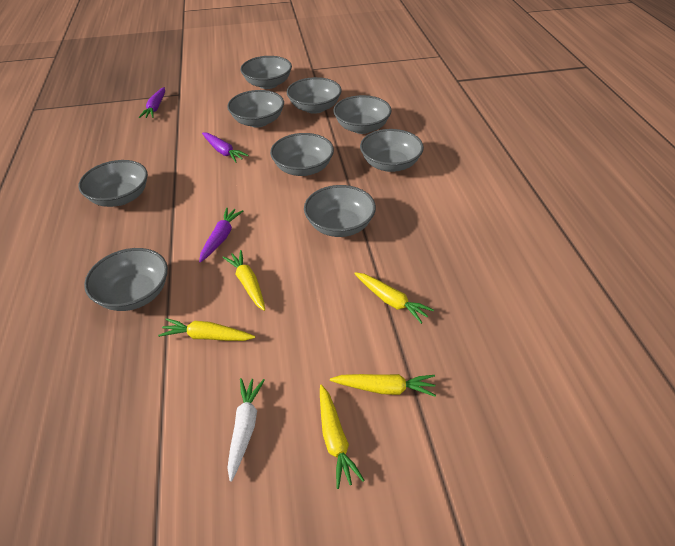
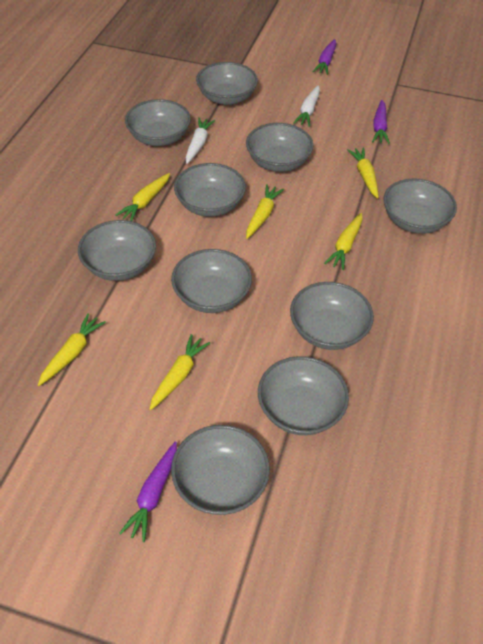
grey bowl: [78,160,148,207] [84,248,168,311] [227,90,284,128] [240,56,292,89] [270,133,334,176] [287,77,342,114] [304,185,376,237] [333,95,392,134] [360,129,424,172] = 9 -> [78,220,156,281] [125,99,191,146] [171,249,252,313] [171,425,270,515] [174,163,246,217] [196,62,258,105] [246,123,313,172] [258,356,349,435] [290,282,374,350] [383,178,457,234] = 10
white carrot: [227,378,265,482] = 1 -> [186,117,215,164] [293,85,320,127] = 2
yellow carrot: [158,318,255,341] [223,250,265,311] [320,385,365,489] [330,374,436,397] [354,272,434,324] = 5 -> [38,314,106,386] [115,173,170,221] [150,334,210,410] [246,184,284,239] [324,213,363,270] [347,147,379,198] = 6

